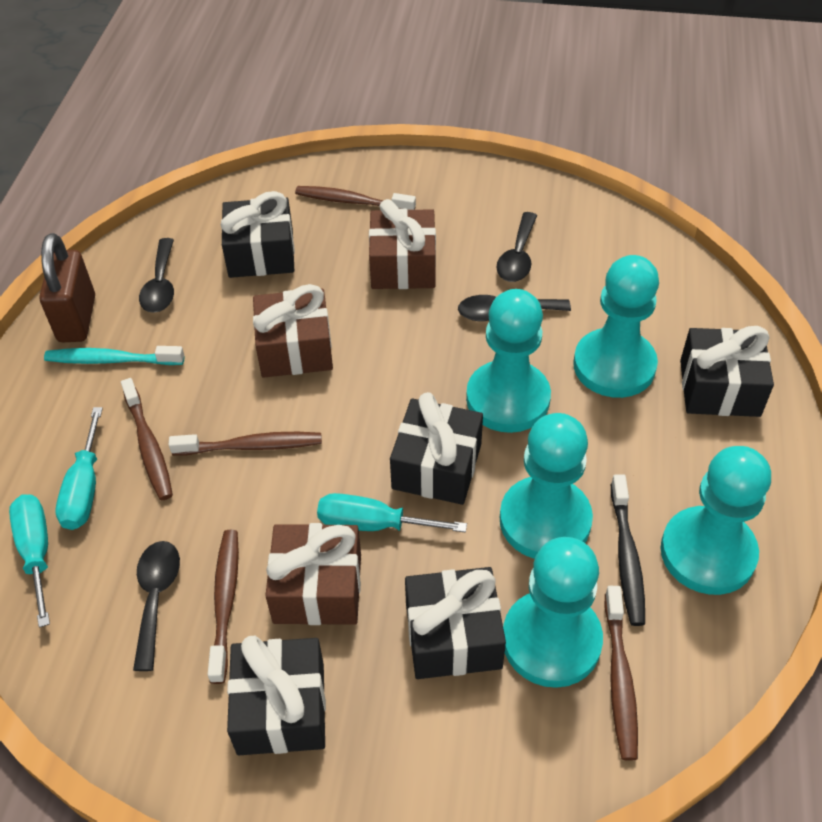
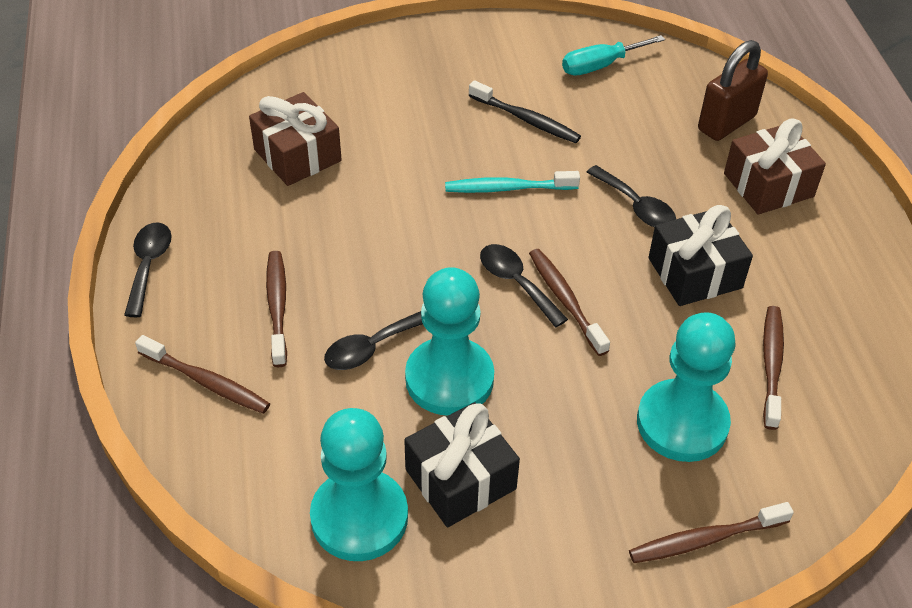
black gift: [221,191,295,278] [227,636,326,755] [390,392,483,505] [405,567,506,679] [680,326,774,417] = 5 -> [404,402,520,527] [648,205,753,306] = 2
brown gift: [253,284,333,378] [265,523,361,625] [369,199,436,289] = 3 -> [249,92,342,186] [724,118,826,215] = 2
turquoise pawn: [466,289,551,433] [500,413,593,559] [503,537,603,688] [573,255,659,398] [661,446,771,595] = 5 -> [310,408,408,561] [405,267,494,416] [637,312,736,462] = 3
turquoise screwdriver: [9,494,50,628] [56,407,103,530] [317,493,467,533] = 3 -> [562,35,665,76] = 1

